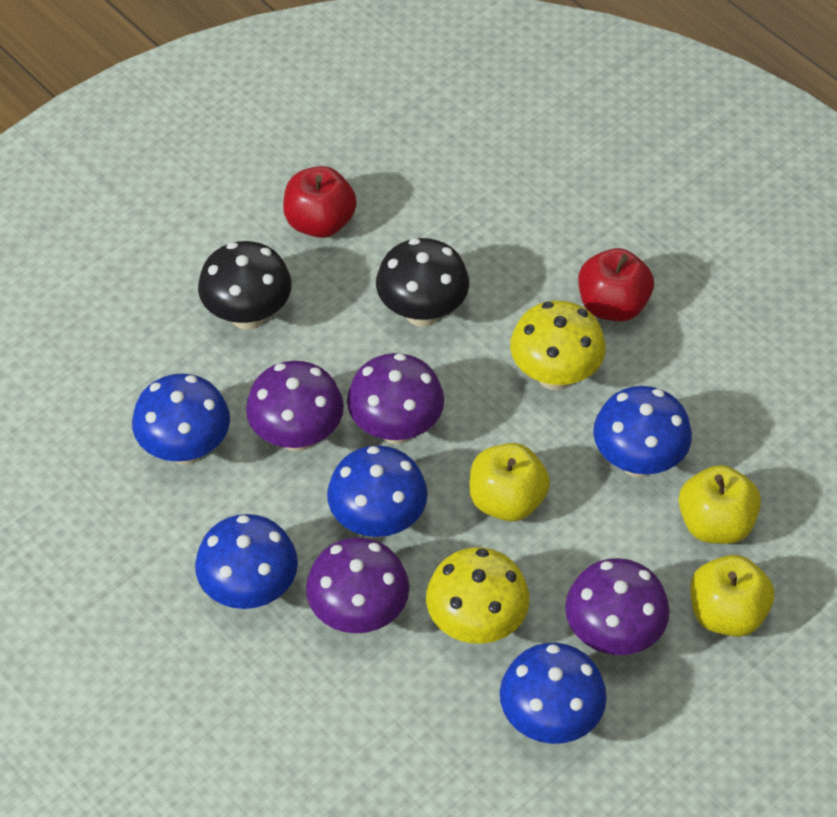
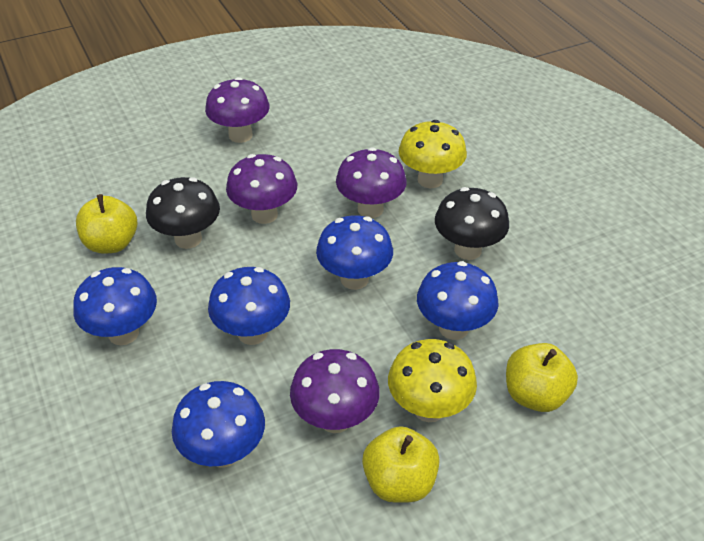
red apple: [283,166,357,238] [578,248,654,322] = 2 -> none = 0

